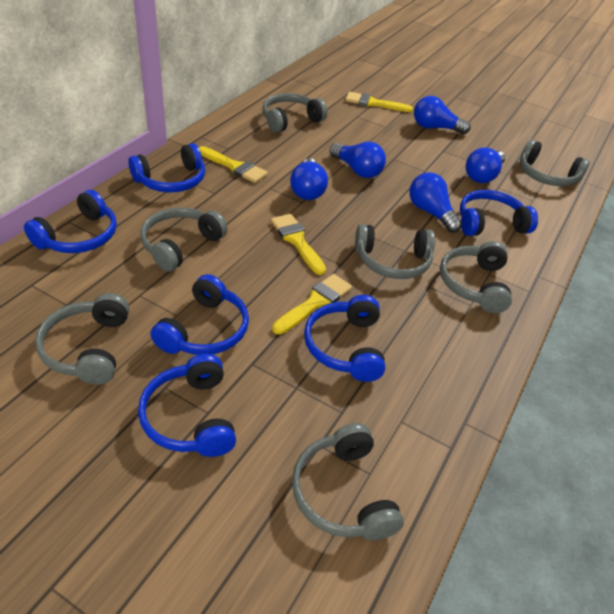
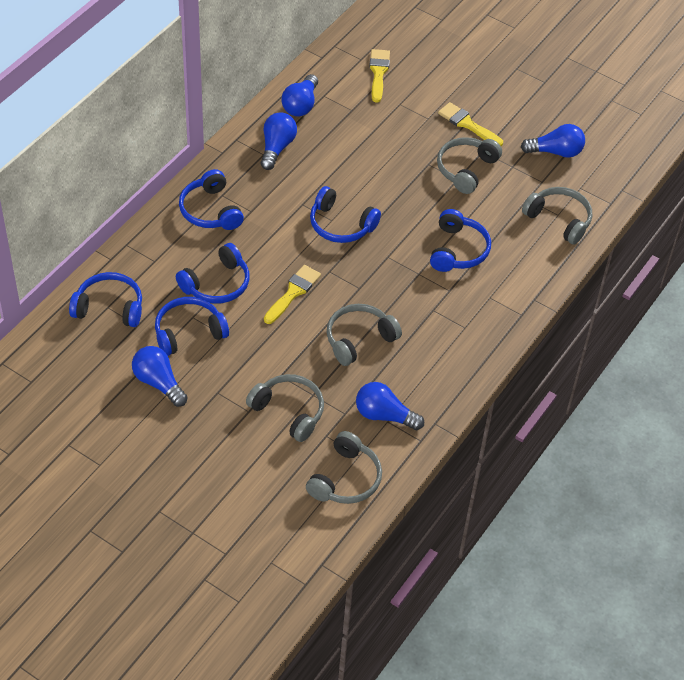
grey headphones: [35,293,129,385] [140,207,228,272] [262,93,327,133] [292,423,404,540] [355,224,435,279] [440,241,512,313] [520,140,590,186] = 7 -> [246,374,324,442] [306,431,382,504] [327,304,402,366] [437,137,502,194] [522,187,592,245] = 5
yellow brush: [199,146,268,183] [271,214,326,275] [272,274,352,334] [345,92,413,112] = 4 -> [264,265,321,324] [369,49,390,103] [438,102,503,146] = 3

